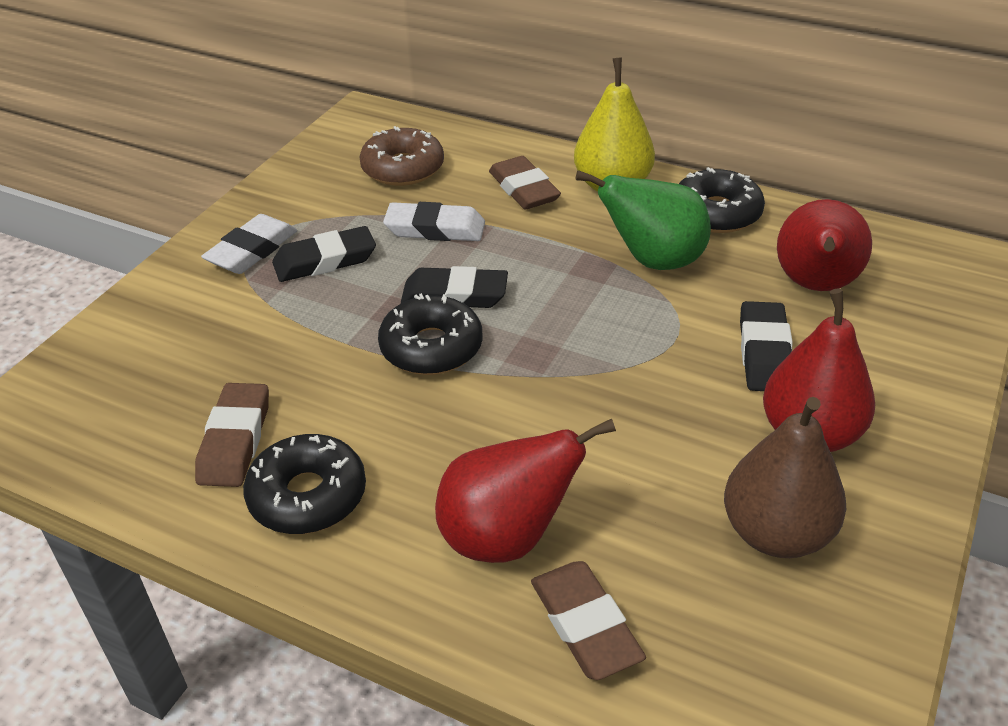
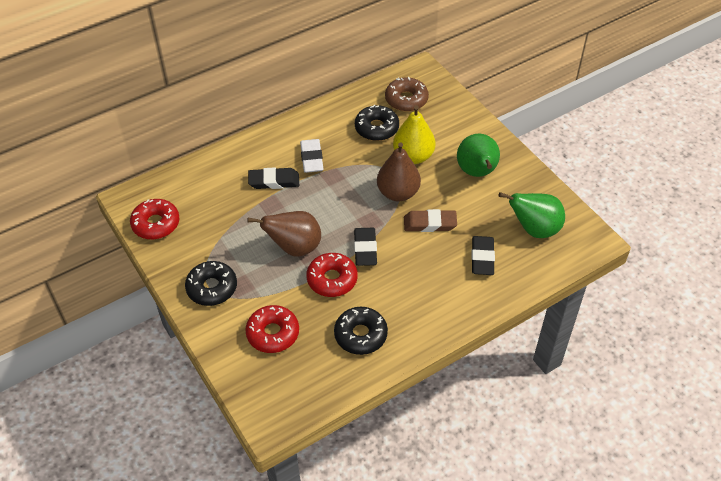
brown eraser: [195,383,269,487] [489,156,561,210] [531,561,646,680] = 3 -> [404,209,457,232] = 1
brown pear: [724,397,846,558] = 1 -> [247,211,321,257] [377,142,421,201] = 2
green pear: [576,170,711,270] = 1 -> [457,133,500,177] [499,192,565,238] = 2
red donut: none = 0 -> [130,199,179,240] [245,305,299,353] [306,253,358,297] = 3
red pear: [435,418,616,563] [763,288,875,452] [777,199,872,291] = 3 -> none = 0
white eraser: [201,214,297,274] [383,202,485,241] = 2 -> [300,139,324,173] = 1

